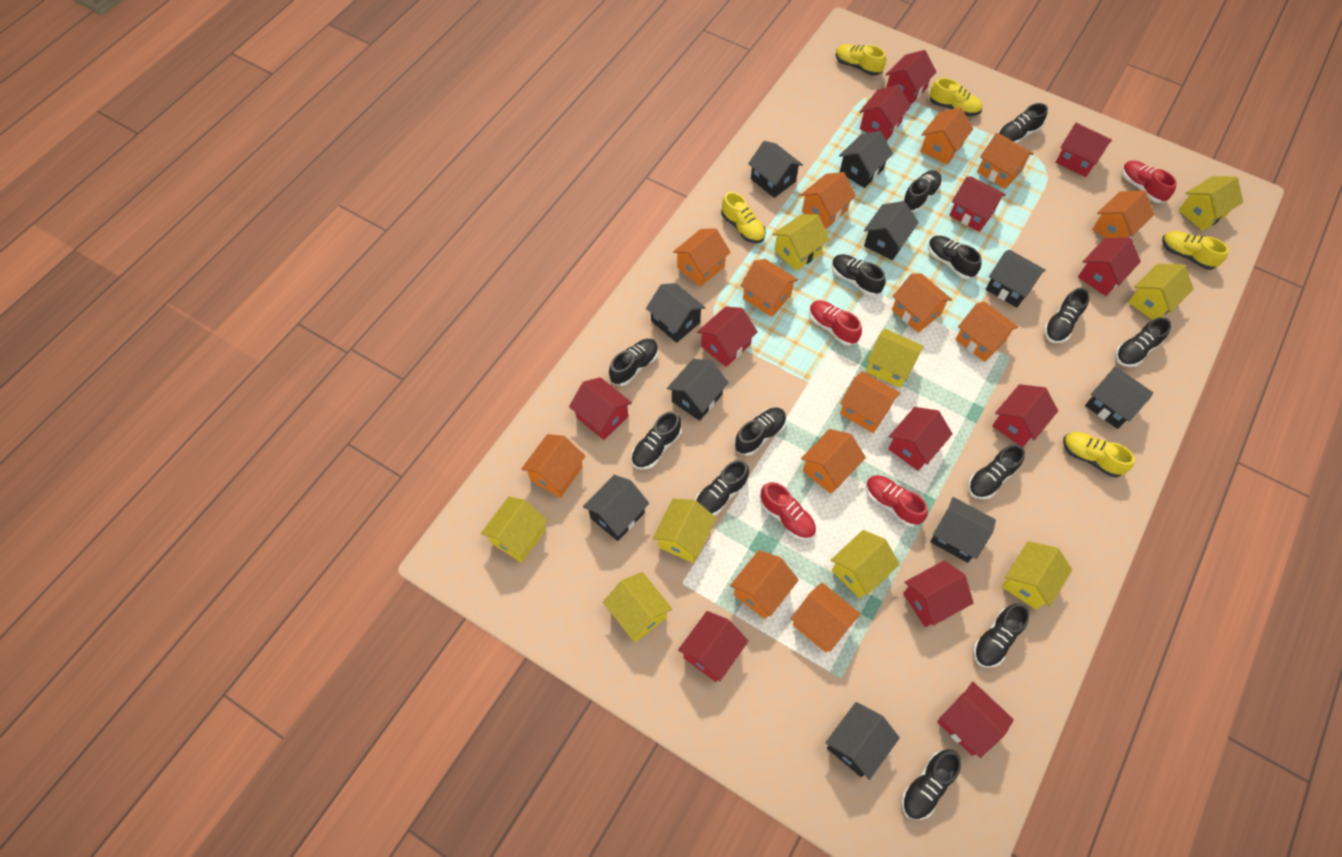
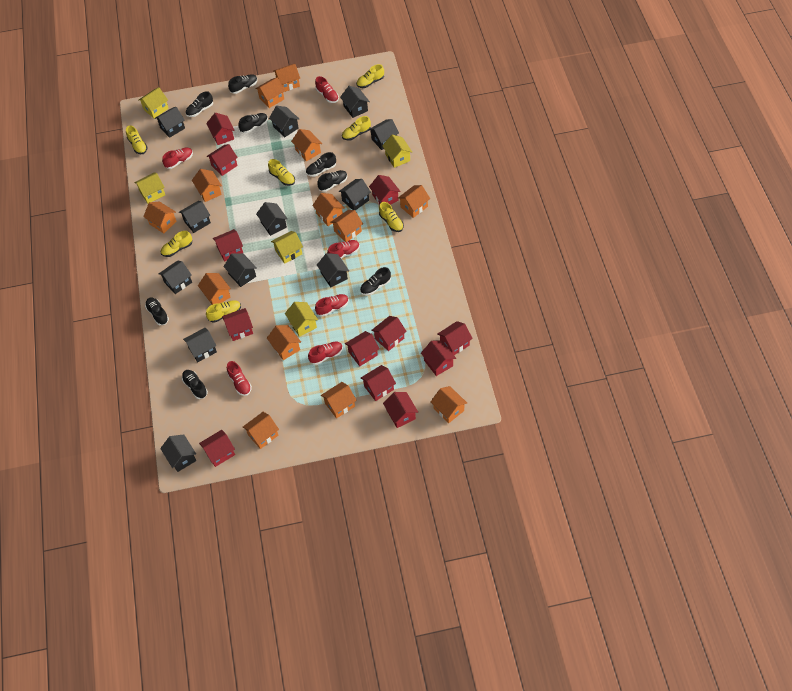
black house: [583,475,649,541] [646,283,706,343] [667,359,729,421] [748,141,803,198] [826,702,900,780] [839,131,893,188] [864,201,919,260] [930,497,996,563] [985,250,1046,308] [1085,366,1153,429] = 10 -> [155,107,185,138] [159,260,192,294] [160,435,196,472] [179,201,211,233] [183,328,217,362] [223,253,257,287] [256,202,288,236] [269,106,299,137] [317,253,349,287] [338,179,371,211] [340,86,370,118] [368,119,399,150] = 12
black shoe: [609,339,658,386] [631,411,681,469] [695,460,749,516] [734,407,786,456] [832,254,886,296] [901,749,962,820] [902,170,942,212] [928,236,982,279] [968,444,1025,499] [973,603,1030,668] [998,103,1048,143] [1044,288,1090,343] [1115,317,1172,367] = 13 -> [145,298,169,325] [182,370,208,399] [186,91,213,117] [228,74,258,94] [238,113,268,133] [306,152,336,177] [317,170,347,192] [360,267,391,295] = 8
red shoe: [760,482,816,540] [809,300,862,346] [866,475,928,527] [1122,161,1177,203] = 4 -> [162,147,193,169] [227,361,252,396] [308,342,343,365] [315,76,339,103] [315,294,349,317] [327,240,360,258] = 6
yellow house: [481,496,548,563] [603,572,672,642] [653,499,716,563] [772,214,830,271] [831,530,900,598] [866,329,924,388] [1002,541,1072,610] [1128,264,1194,320] [1179,176,1243,231] = 9 -> [134,172,165,204] [138,87,169,118] [271,231,303,264] [285,302,318,337] [382,135,412,168] = 5
yellow shoe: [721,192,766,243] [836,44,886,76] [930,78,982,116] [1063,432,1135,477] [1162,231,1229,270] = 5 -> [126,125,148,154] [161,231,192,257] [206,300,241,323] [268,159,295,186] [342,116,371,140] [356,64,384,88] [379,202,404,232] = 7

